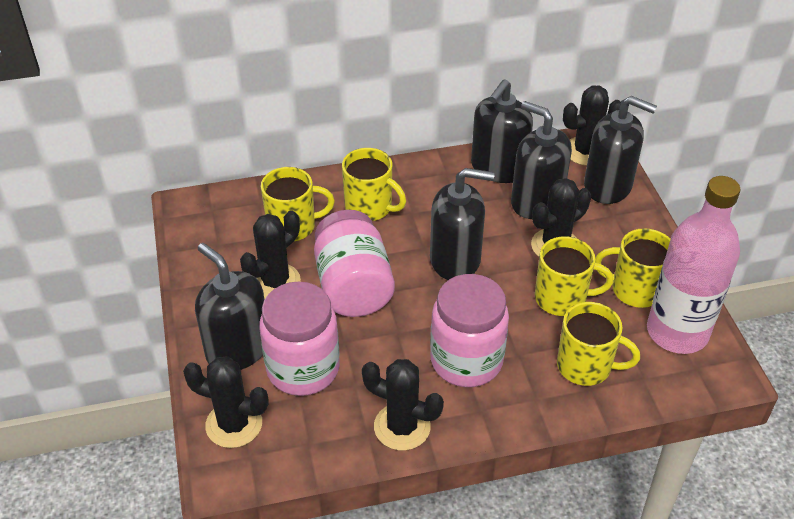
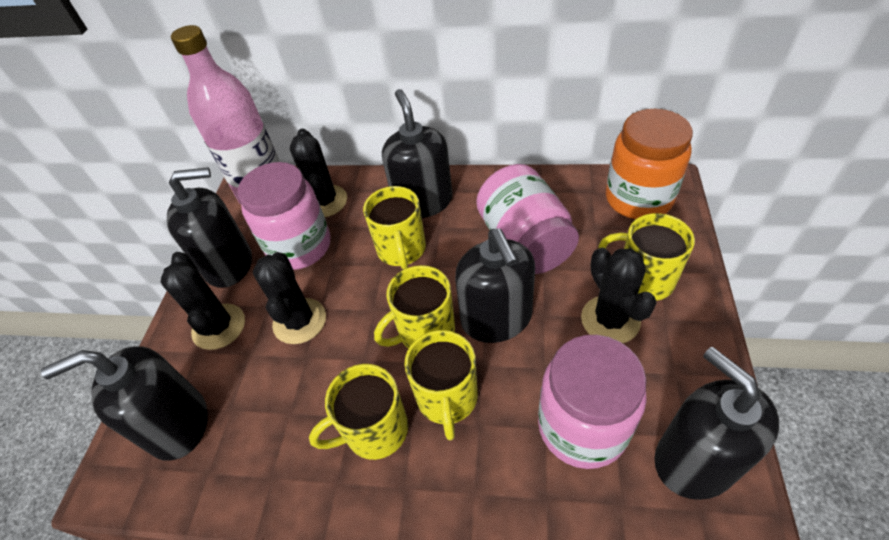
black cactus: [183,356,268,448] [240,210,301,299] [362,359,444,451] [531,178,591,257] [563,85,621,166] = 5 -> [161,252,245,350] [253,252,326,344] [290,128,347,217] [581,248,657,343] = 4
orange jar: none = 0 -> [606,109,693,219] = 1

